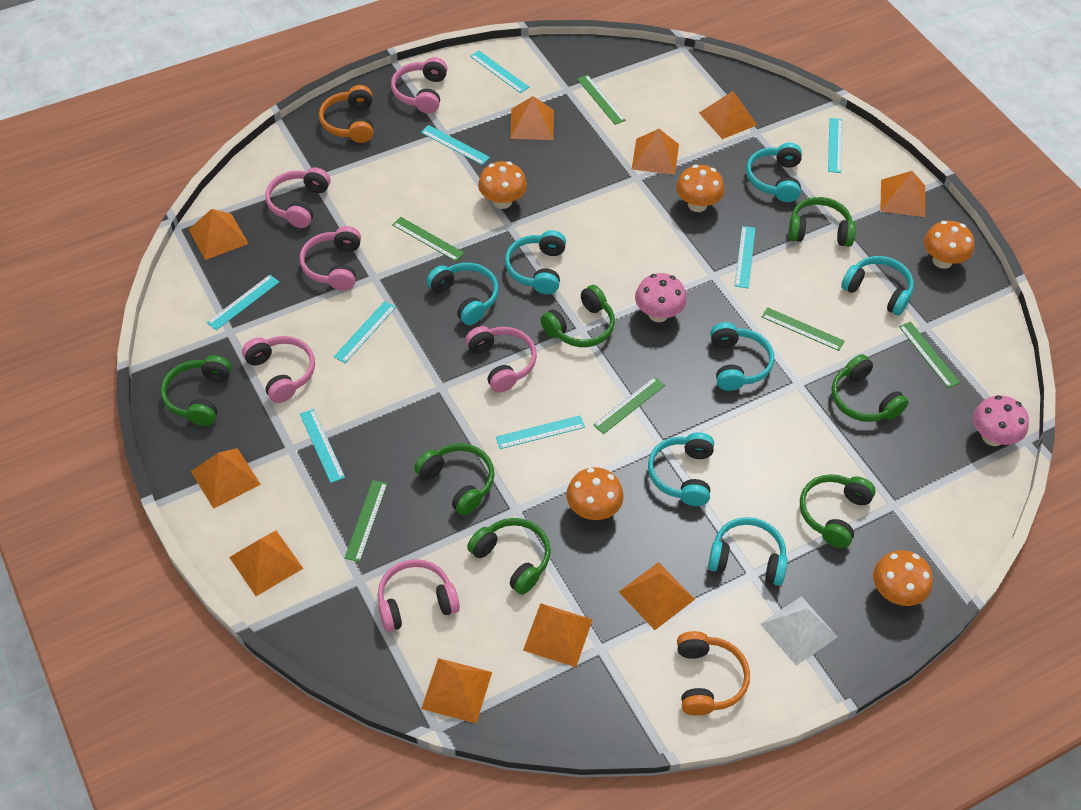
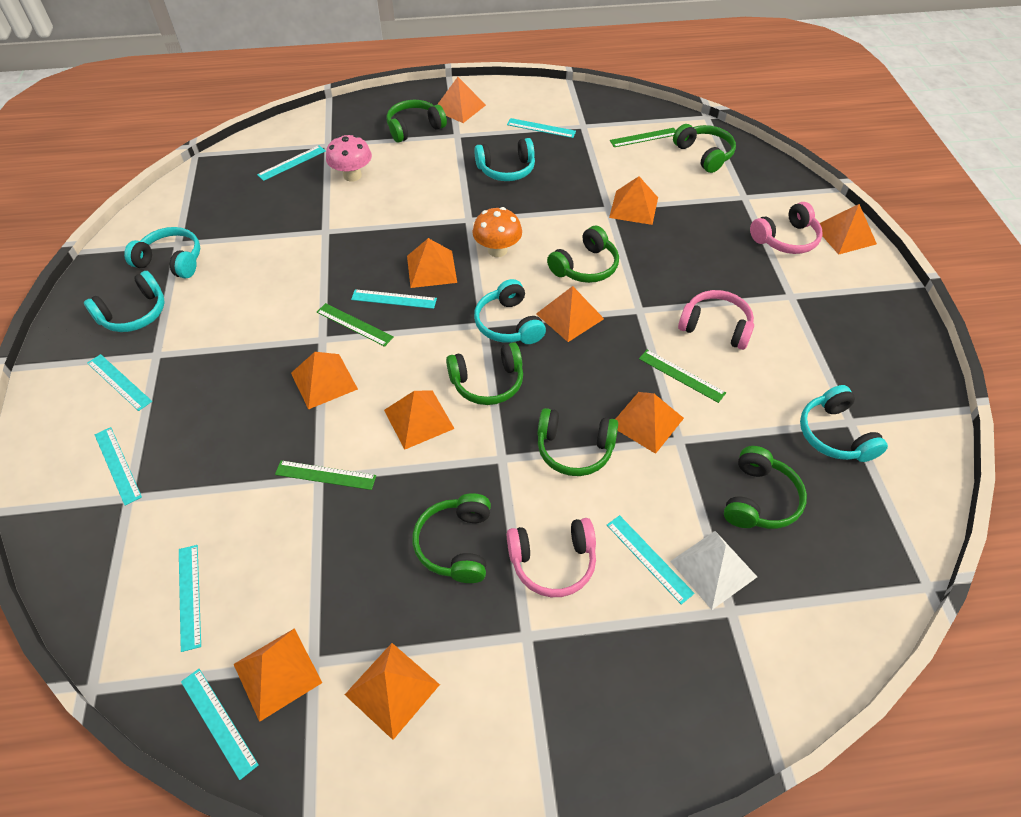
green ruler: [344,480,388,562] [392,217,464,261] [577,75,626,125] [593,377,665,434] [762,307,844,351] [899,322,960,388] = 6 -> [275,460,376,490] [316,303,394,347] [610,128,676,147] [639,350,726,403] = 4
orange headphones: [319,85,373,143] [677,631,750,716] = 2 -> none = 0
orange mushroom: [478,161,527,209] [566,467,624,520] [676,165,725,212] [873,550,933,606] [924,221,974,269] = 5 -> [473,207,522,257] = 1
pink headphones: [242,336,315,403] [265,167,330,228] [300,226,361,291] [377,559,460,632] [391,57,448,114] [465,326,537,393] = 6 -> [507,518,596,597] [678,290,754,350] [750,202,823,254] = 3
pink mushroom: [635,273,687,322] [973,395,1029,446] = 2 -> [326,135,372,182] = 1
turquoise headphones: [427,263,499,325] [505,230,566,294] [648,432,714,506] [708,517,788,586] [710,322,774,391] [746,143,802,202] [841,256,914,316] = 7 -> [84,271,165,332] [124,227,200,279] [474,138,535,181] [474,279,546,344] [800,385,888,462] = 5

